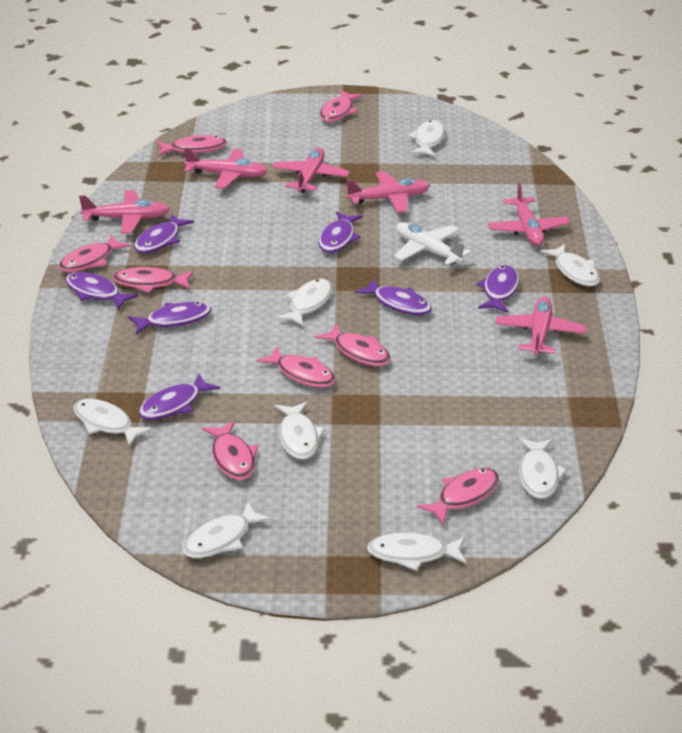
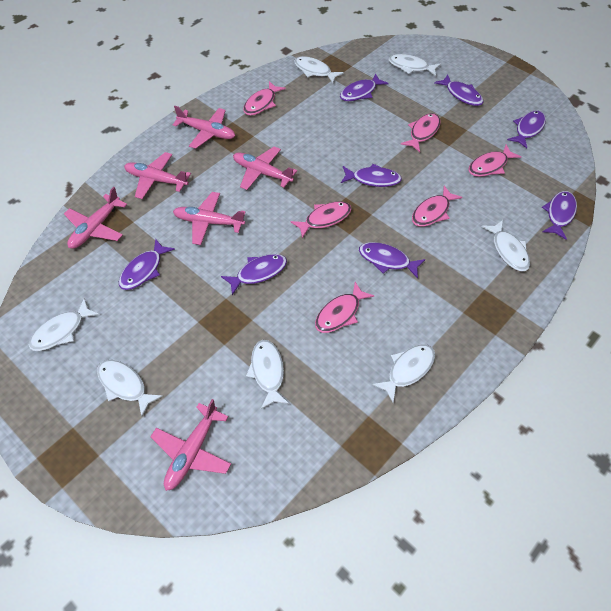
pink fish: [59,235,131,272] [113,267,194,293] [156,135,227,156] [202,421,258,480] [256,346,336,388] [315,324,391,366] [320,90,363,122] [417,468,499,524] = 8 -> [243,81,286,116] [290,201,352,238] [315,282,374,333] [401,113,441,152] [412,186,463,227] [469,145,521,177] = 6
purple fish: [66,272,138,310] [128,302,212,335] [134,214,194,253] [139,374,220,420] [318,211,363,253] [355,279,432,315] [476,265,520,313] = 7 -> [119,238,175,290] [221,254,287,295] [340,73,389,101] [341,164,402,187] [359,242,425,279] [434,74,483,106] [507,110,546,149] [542,191,577,240] = 8
white fish: [74,399,153,447] [183,502,272,558] [275,402,325,459] [276,279,333,326] [367,533,467,571] [408,120,445,157] [519,438,567,499] [540,244,600,286] = 8 -> [29,298,100,351] [97,360,163,417] [246,340,289,409] [294,56,344,83] [372,344,435,403] [388,54,441,76] [481,220,530,271] = 7
white plane: [394,222,472,265] = 1 -> none = 0

